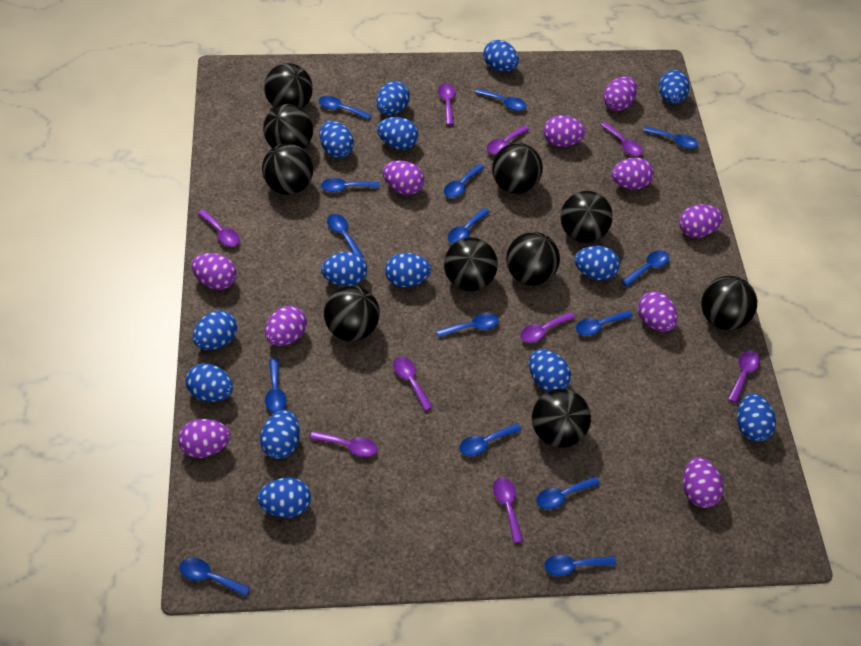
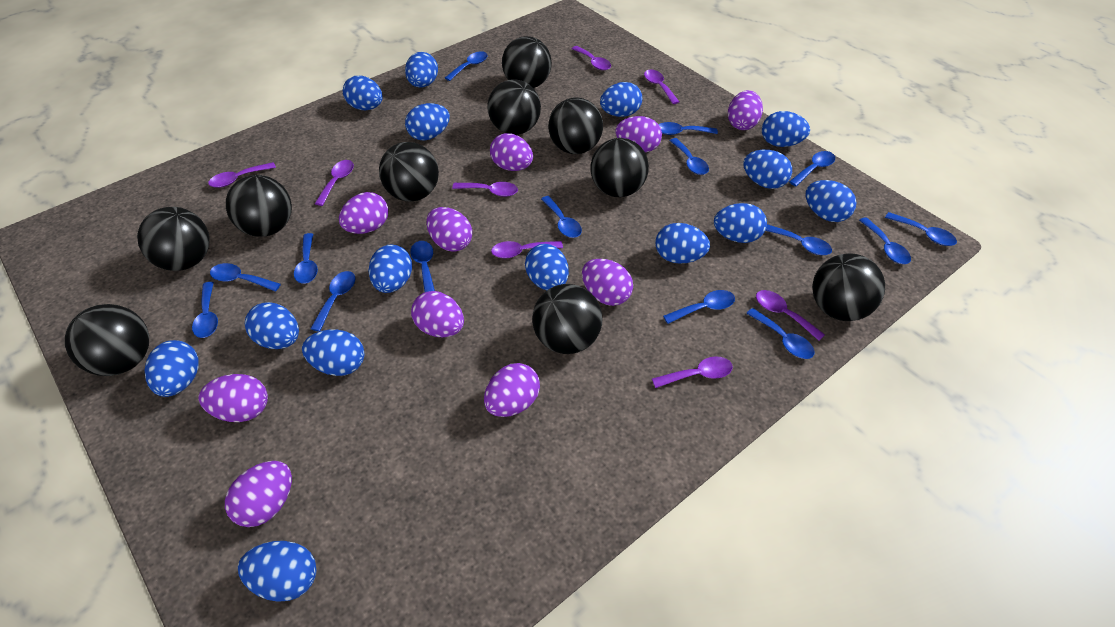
blue egg: [185,363,233,402] [193,310,237,350] [257,477,311,518] [260,410,300,459] [319,121,354,158] [321,252,367,286] [376,81,410,115] [377,117,418,150] [385,253,431,287] [483,40,519,72] [529,349,571,392] [574,246,620,280] [659,70,689,104] [737,394,776,442] = 14 -> [145,340,199,397] [238,541,316,602] [245,302,299,349] [302,330,364,376] [343,76,383,110] [369,245,412,293] [405,52,438,88] [405,103,450,141] [525,244,569,290] [600,82,642,117] [655,223,710,264] [714,203,767,243] [743,150,792,189] [762,111,810,147] [805,180,857,222] = 15
purple spoon: [198,209,240,247] [310,431,377,457] [393,357,433,411] [438,83,455,125] [487,125,530,154] [493,477,523,543] [520,312,575,343] [601,122,643,156] [728,351,760,403] = 9 -> [208,162,276,188] [315,160,354,206] [452,182,518,197] [491,241,563,258] [572,46,611,70] [644,69,679,104] [652,356,733,388] [756,290,825,341] = 8

